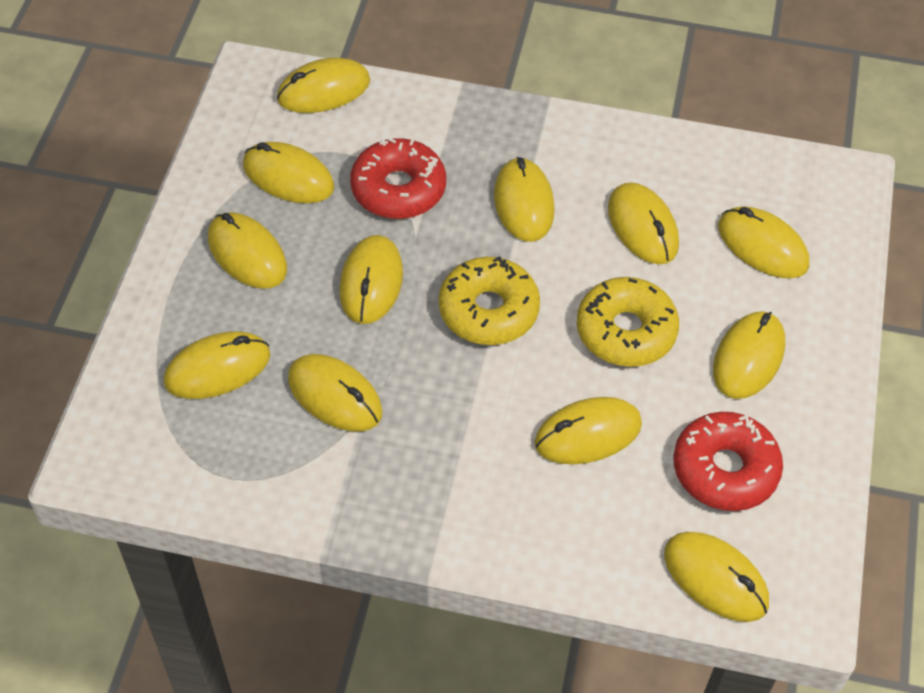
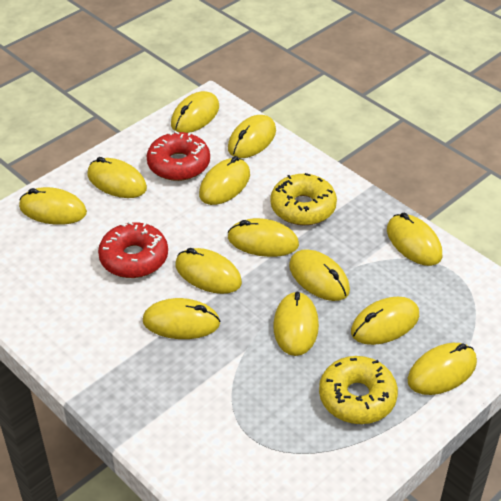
yellow mouse: [164,331,270,399] [208,212,287,289] [243,142,334,204] [277,58,370,113] [288,354,382,432] [339,235,403,324] [494,157,555,242] [534,397,642,464] [608,182,679,264] [664,532,769,622] [713,311,785,399] [718,206,809,278] = 12 -> [19,187,87,225] [87,157,147,198] [143,298,220,339] [171,91,219,133] [176,248,242,294] [199,156,250,205] [228,115,276,158] [228,218,299,257] [273,291,319,356] [289,249,350,301] [351,297,419,345] [387,213,442,266] [408,343,477,395] = 13

